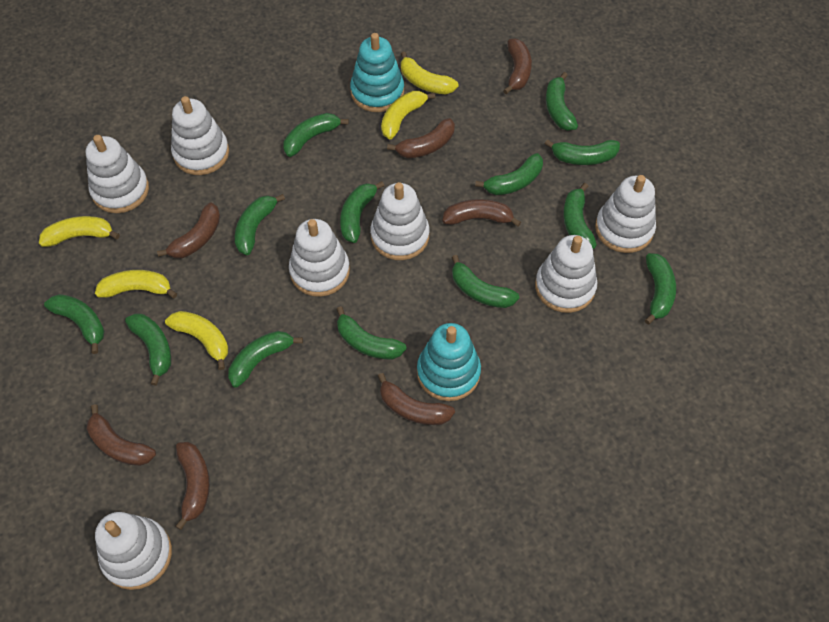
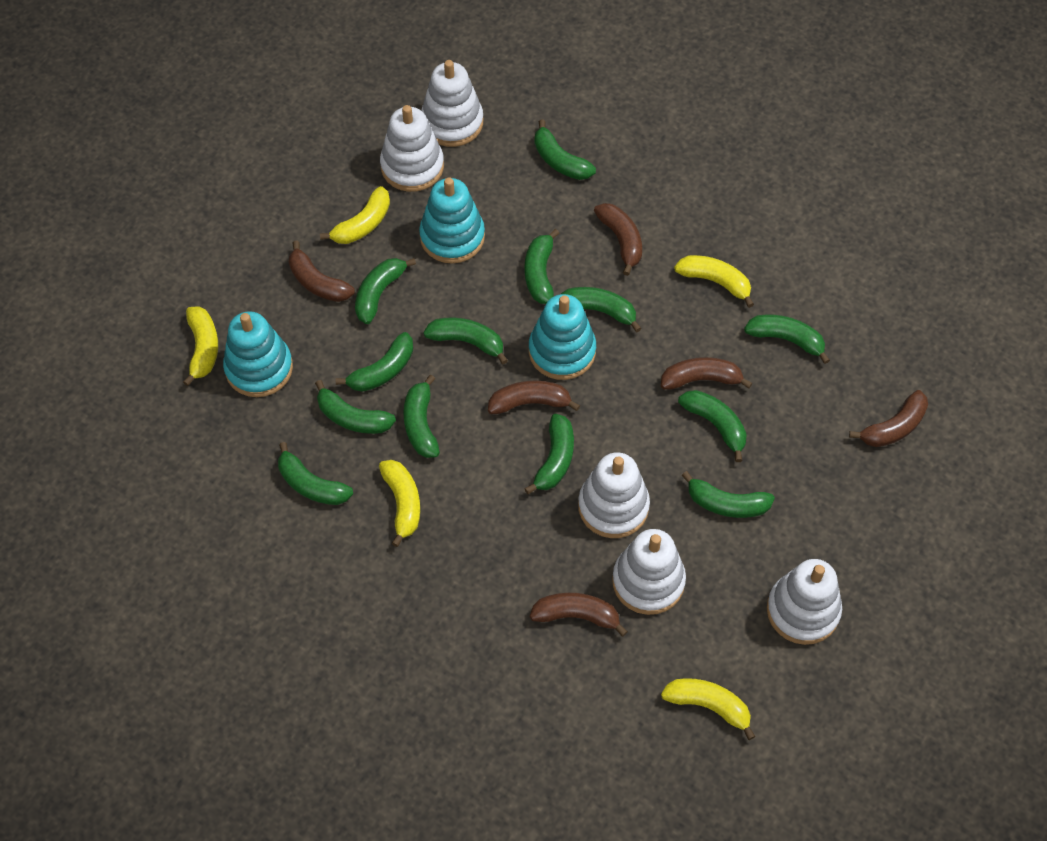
brown banana: [87,404,156,466] [157,203,220,258] [175,442,210,530] [378,373,455,425] [387,118,455,158] [442,199,521,227] [503,39,532,94] = 7 -> [289,240,355,302] [488,380,580,414] [530,593,628,637] [594,203,642,276] [661,357,752,390] [849,390,928,447] = 6
turquoise stacking toy: [350,33,404,112] [417,323,481,401] = 2 -> [223,311,293,397] [419,177,485,264] [529,294,596,380] = 3
white stacking toy: [86,135,149,213] [95,512,172,590] [171,96,229,175] [289,219,350,297] [370,182,429,260] [535,235,598,313] [595,175,656,253] = 7 -> [380,105,444,192] [421,60,483,147] [578,452,650,538] [612,529,686,615] [767,559,842,645] = 5

